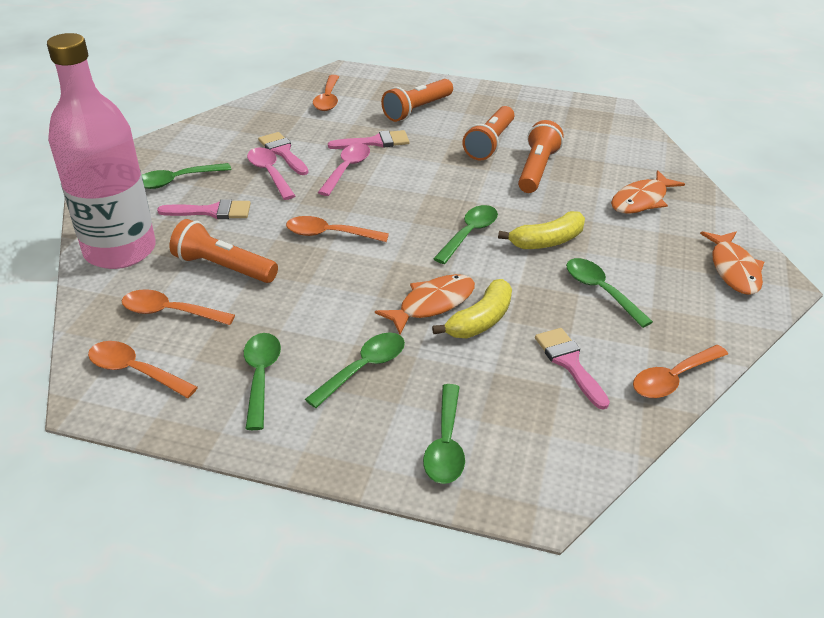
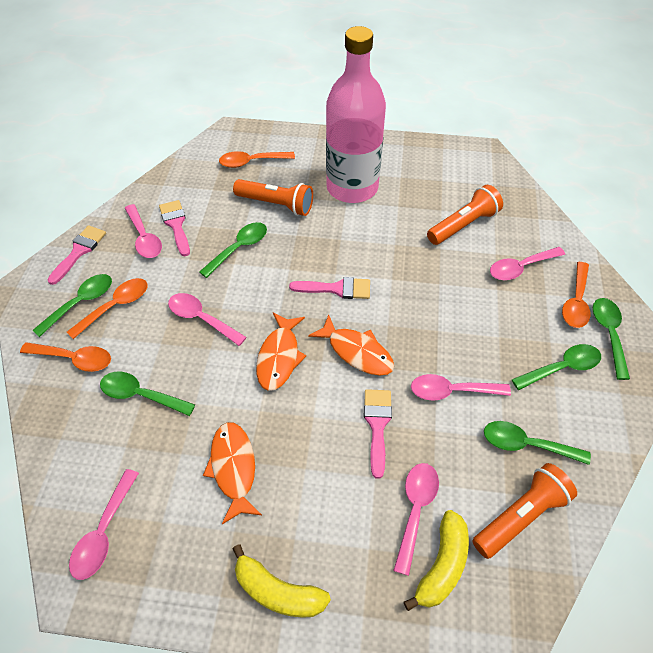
orange flashlight: [170,219,278,283] [381,79,453,122] [463,106,514,161] [518,120,563,193] = 4 -> [233,179,313,216] [427,185,503,245] [472,463,577,559] = 3
orange spoon: [88,341,198,398] [122,289,235,325] [286,216,389,242] [313,75,339,111] [633,345,728,398] = 5 -> [20,342,111,372] [67,278,147,339] [219,151,295,168] [562,262,590,328] = 4
pink spoon: [247,147,295,200] [318,143,370,196] = 2 -> [69,469,139,580] [125,204,162,258] [168,293,247,346] [393,463,439,576] [411,374,511,401] [490,247,565,280] = 6

